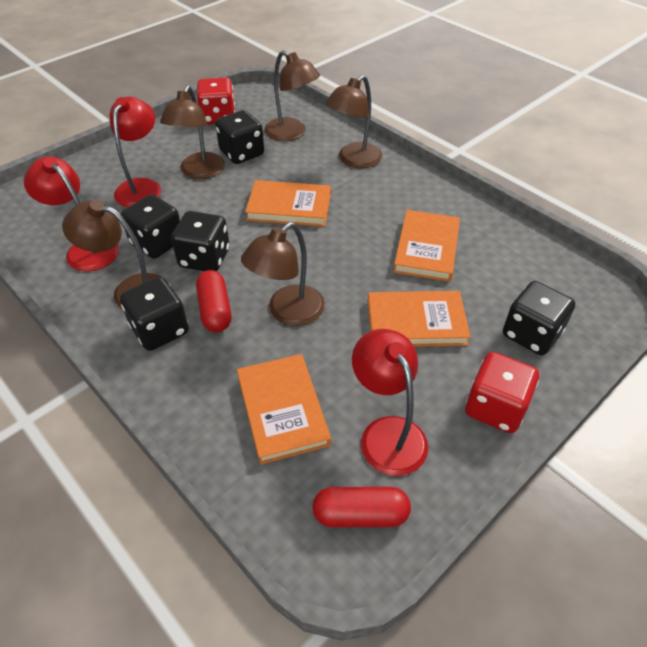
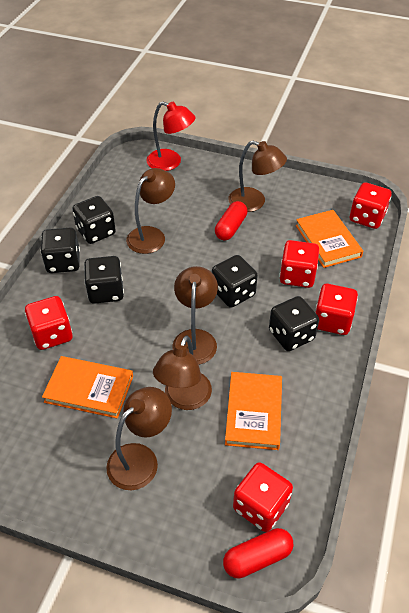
orange book: [237,354,331,465] [245,180,331,226] [368,291,471,347] [393,210,460,282] = 4 -> [42,356,133,419] [225,372,282,450] [296,210,363,268] = 3
red dice: [196,77,235,124] [465,352,539,433] = 2 -> [25,296,73,350] [233,462,293,532] [279,240,319,288] [315,284,358,335] [350,182,391,229] = 5
red lamp: [24,156,119,271] [110,97,161,207] [352,329,428,476] = 3 -> [146,102,196,171] = 1

